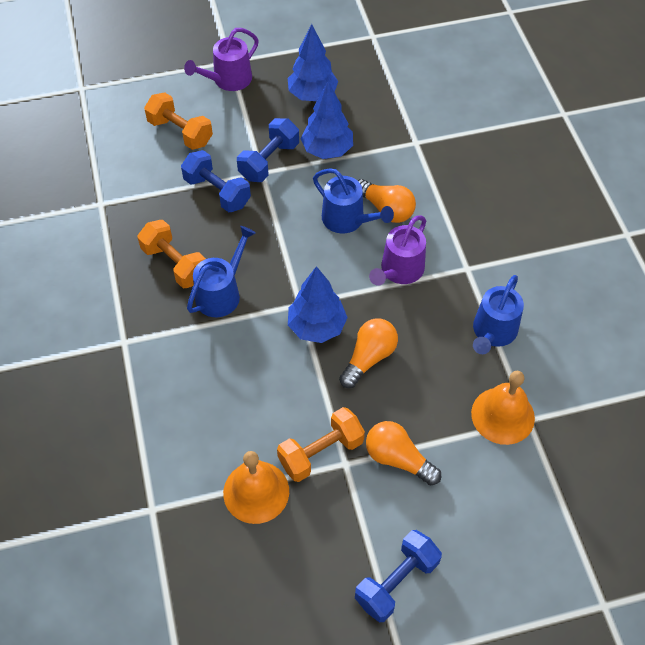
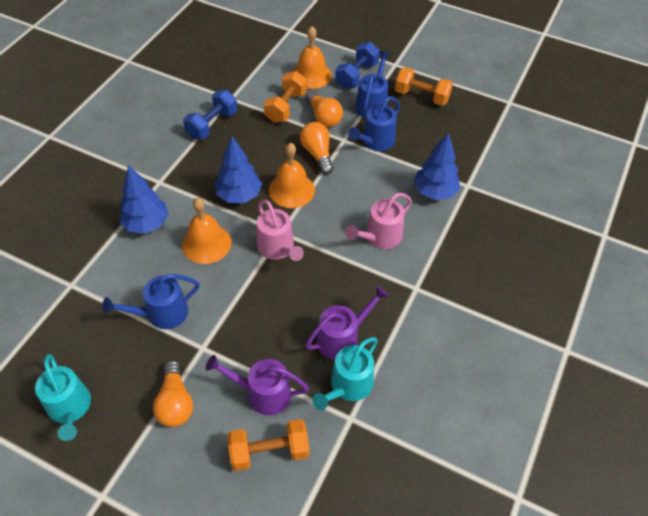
blue dumbbell: [181,150,251,212] [237,118,299,182] [355,530,442,622] = 3 -> [183,90,237,139] [335,42,380,89] = 2
orange bell: [223,451,289,524] [471,371,535,445] = 2 -> [182,198,231,264] [269,143,315,208] [292,26,332,89] = 3
pink watering can: none = 0 -> [257,200,304,261] [346,193,412,249] = 2
turquoise watering can: none = 0 -> [35,354,91,441] [312,337,378,410] = 2

